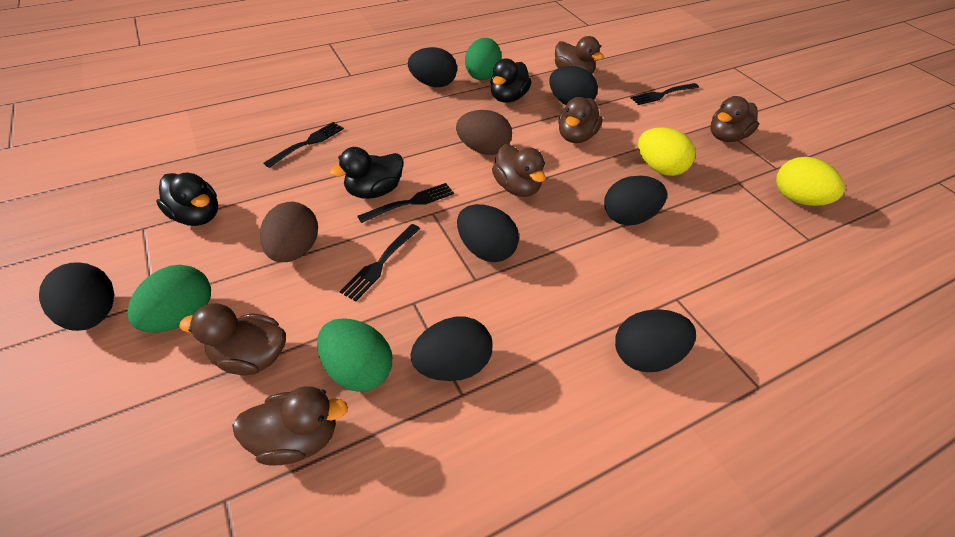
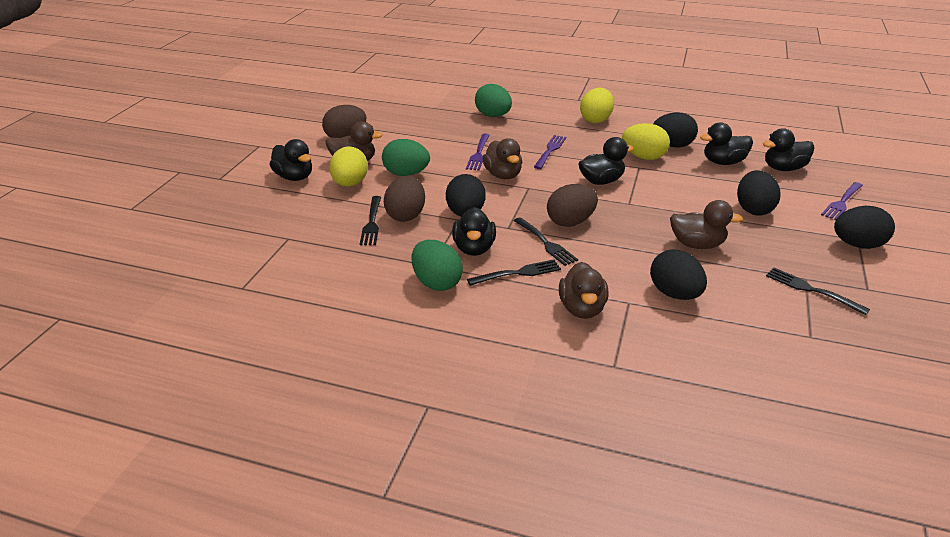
black duck: [156,173,218,226] [330,147,404,199] [490,58,532,103] = 3 -> [270,139,312,181] [452,207,496,256] [578,137,634,185] [700,123,753,165] [762,128,814,171] = 5
black egg: [39,262,114,331] [408,47,457,87] [410,317,493,381] [457,204,519,262] [549,66,598,105] [604,176,667,225] [615,309,696,372] = 7 -> [446,174,486,217] [650,249,707,300] [653,112,698,148] [737,170,781,216] [834,206,895,249] = 5
brown duck: [179,303,286,375] [232,386,348,466] [492,144,546,197] [555,36,604,74] [558,97,603,143] [710,96,759,142] = 6 -> [325,121,383,161] [483,138,522,179] [559,262,609,319] [670,200,743,249] = 4
brown egg: [260,202,318,262] [456,110,512,155] = 2 -> [322,105,367,138] [384,176,425,222] [547,184,598,227] = 3
purple fork: none = 0 -> [466,134,490,171] [534,135,566,169] [821,182,863,220] = 3
yellow egg: [638,127,696,176] [776,157,845,206] = 2 -> [329,146,368,187] [580,88,614,123] [622,123,670,160] = 3

